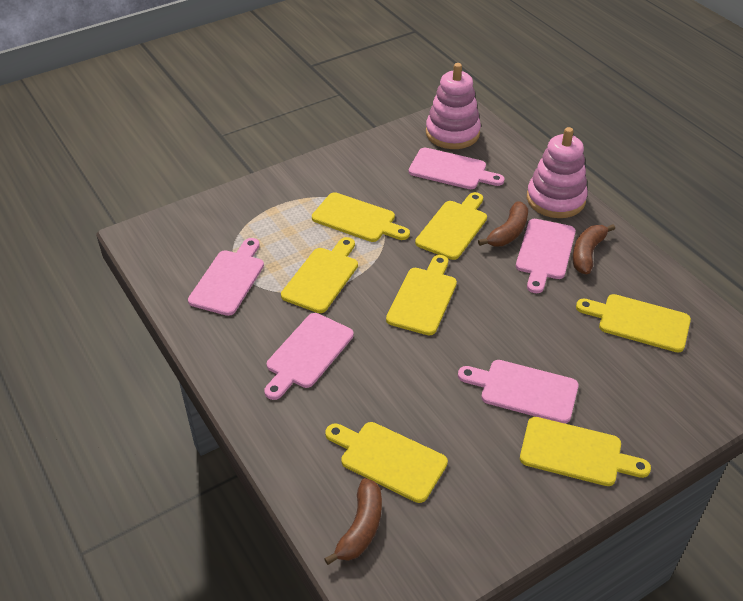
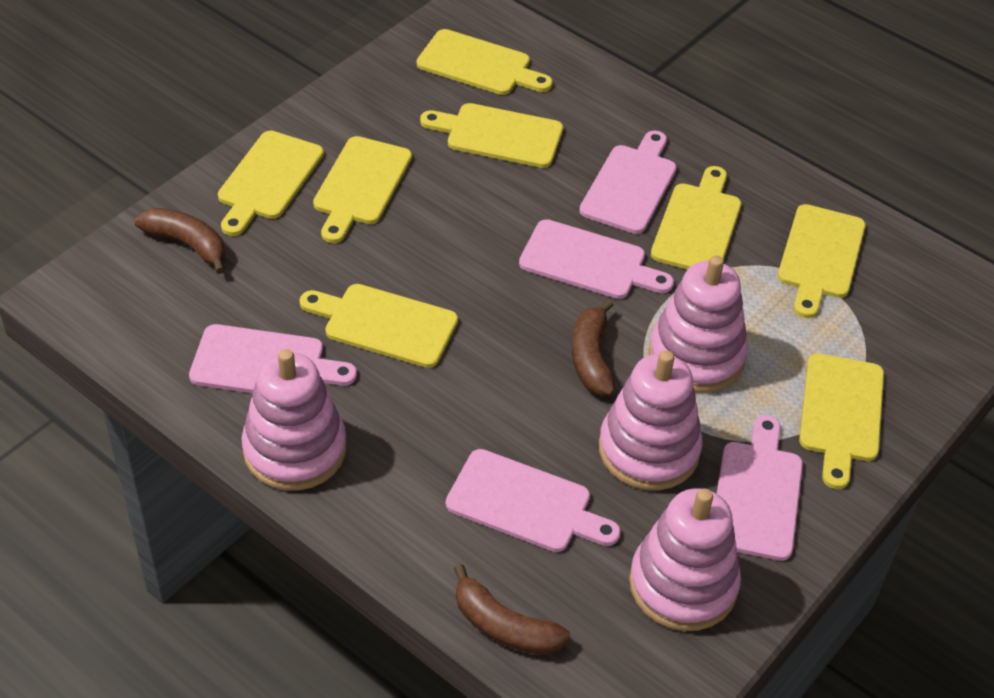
pink stacking toy: [426,63,481,149] [527,127,588,218] = 2 -> [241,349,347,491] [599,350,703,490] [629,488,741,631] [649,255,748,393] = 4
yellow cutting board: [281,237,358,313] [312,192,410,242] [325,422,448,503] [386,255,457,336] [415,192,487,260] [520,417,651,486] [576,294,691,352] = 7 -> [218,131,324,236] [300,284,458,368] [313,136,412,243] [417,29,553,95] [420,103,563,168] [651,166,741,270] [778,204,866,318] [799,353,884,489] = 8

